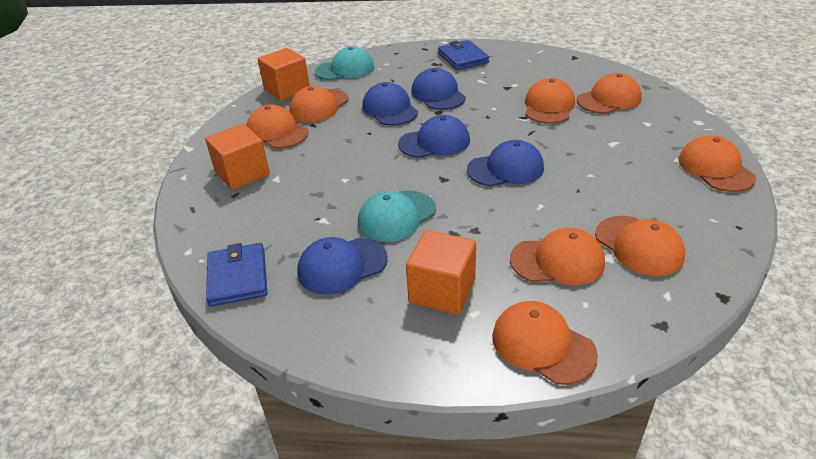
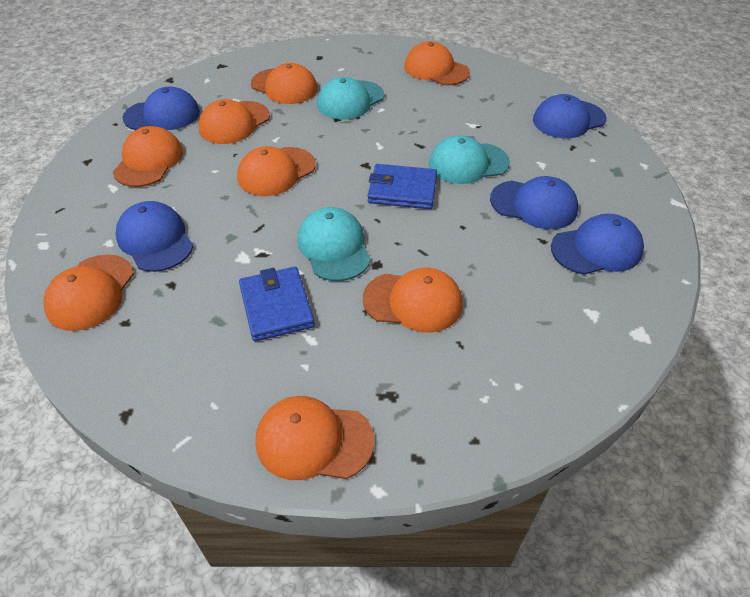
orange cube: [205,123,270,190] [258,48,310,101] [406,230,476,315] = 3 -> none = 0
turquoise cap: [315,47,375,80] [358,190,436,242] = 2 -> [297,207,371,281] [317,77,384,120] [429,135,510,184] = 3

